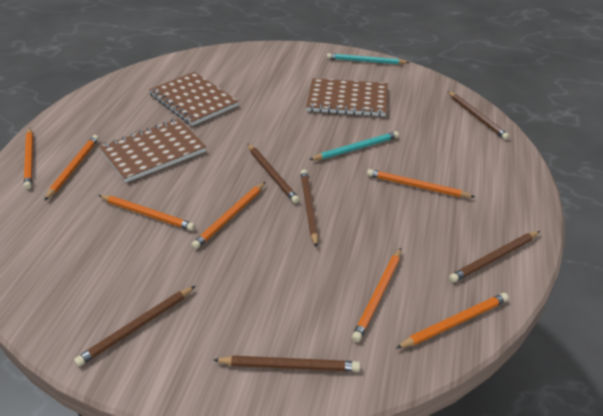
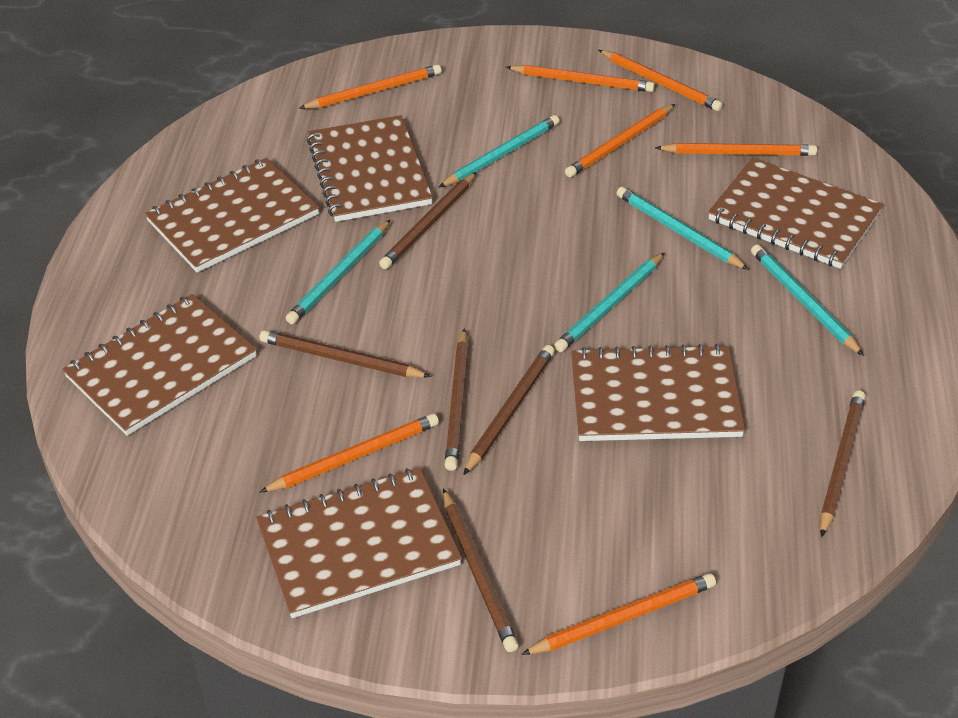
brown notebook: [100,119,206,182] [149,72,239,126] [306,78,388,117] = 3 -> [62,294,257,436] [145,158,320,273] [256,468,462,618] [307,115,433,222] [571,344,745,441] [708,158,884,269] = 6
turquoise pencil: [309,131,399,160] [327,53,410,64] = 2 -> [286,220,390,324] [438,115,559,188] [554,252,665,352] [617,187,749,270] [751,244,864,356] = 5

